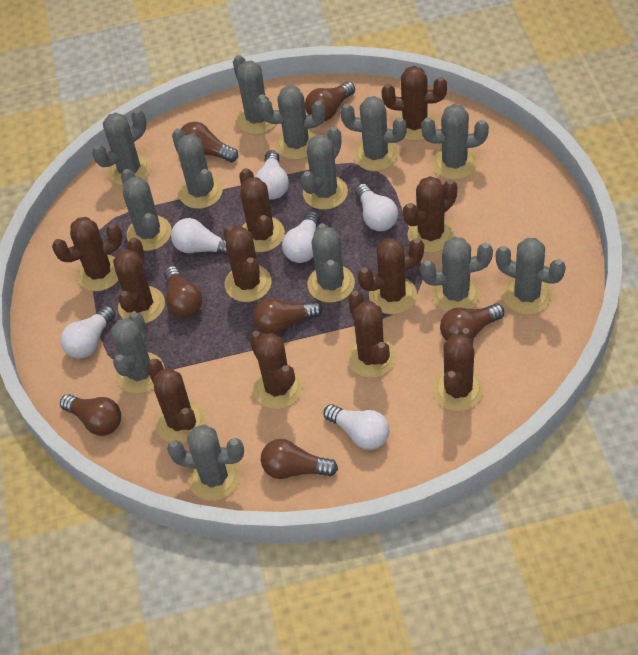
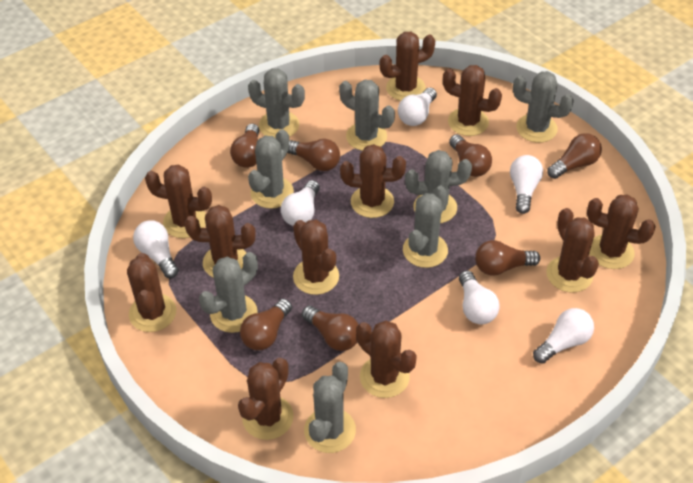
grey cactus: [92,109,151,186] [111,312,165,394] [121,169,171,251] [167,424,244,501] [172,129,223,209] [233,55,276,134] [258,85,325,160] [301,127,348,210] [307,223,355,303] [340,96,407,171] [420,237,493,312] [421,104,489,180] [496,238,566,315] = 13 -> [199,252,258,333] [248,69,305,138] [248,129,294,209] [304,362,356,453] [339,80,395,151] [403,186,448,268] [405,150,472,223] [513,71,574,143] = 8

